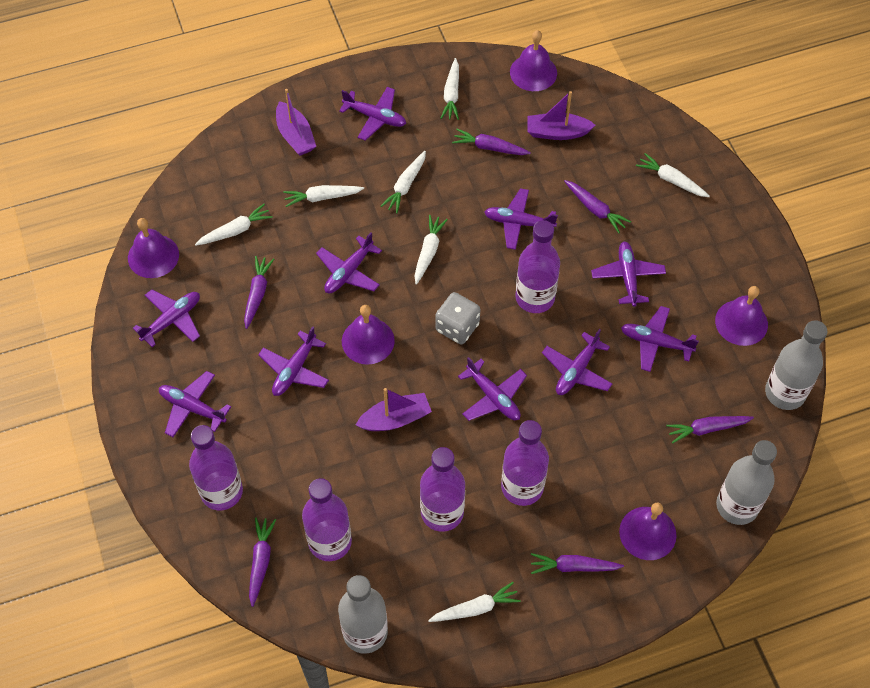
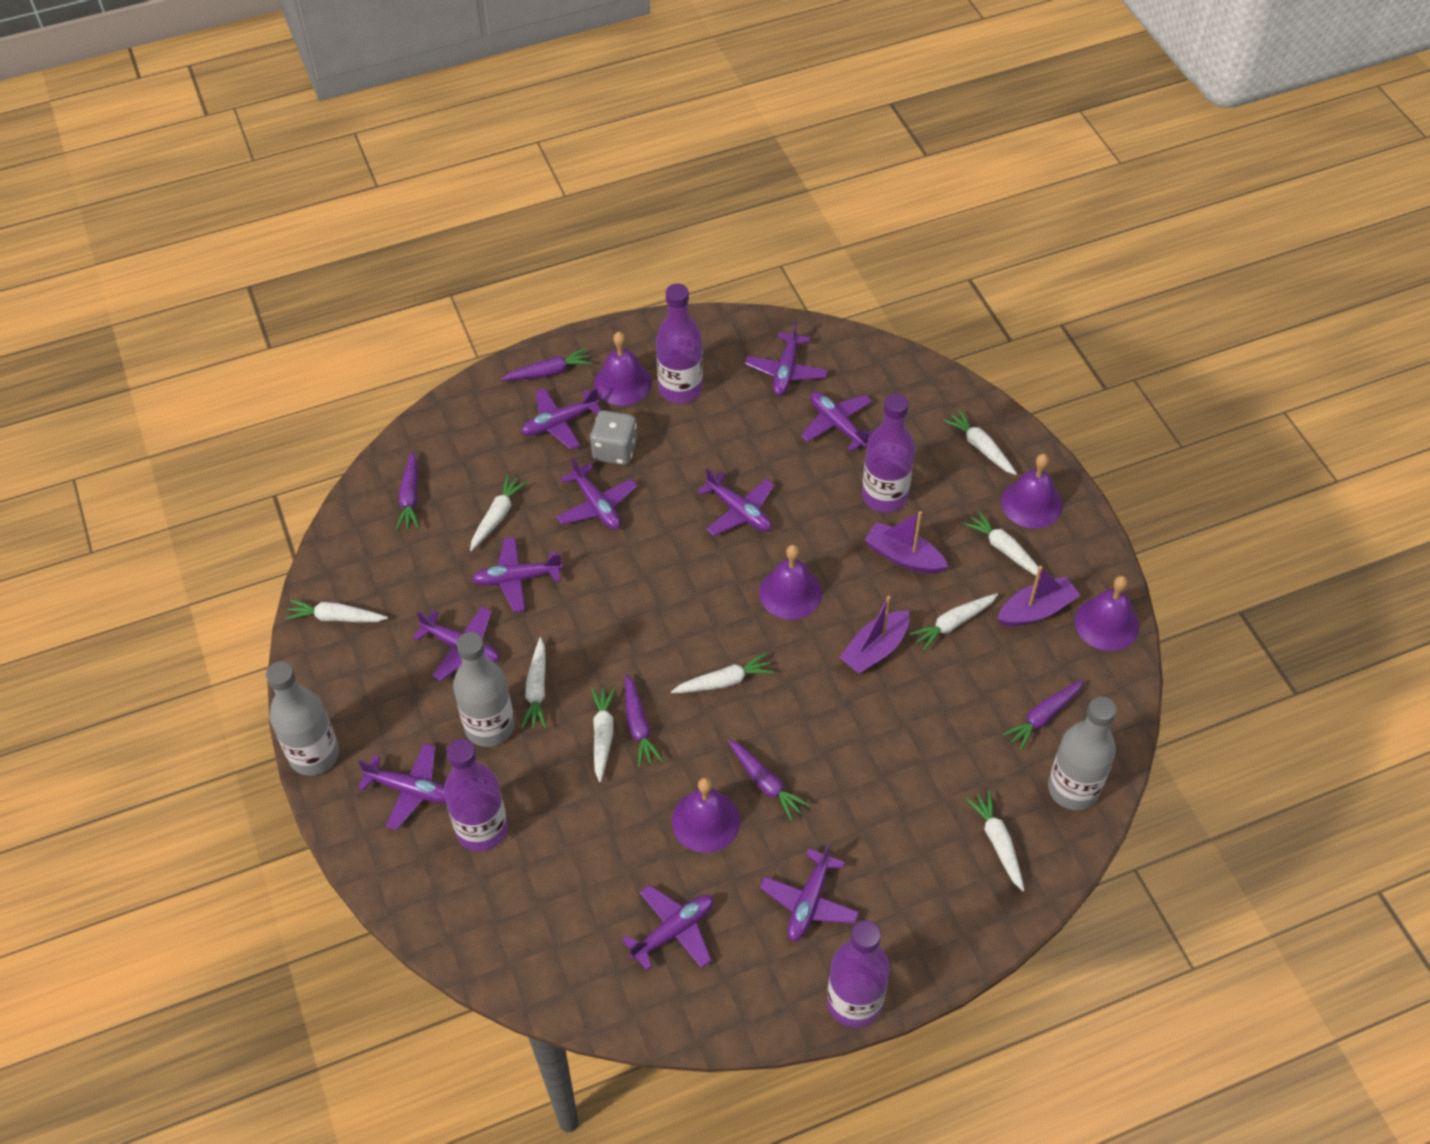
purple bottle: [189,425,243,510] [302,478,352,561] [420,447,465,532] [501,420,549,506] [515,220,560,313] = 5 -> [444,739,508,851] [656,283,703,403] [827,920,890,1027] [862,393,915,513] = 4
purple carrot: [244,256,274,329] [249,518,276,607] [452,129,531,155] [531,553,624,574] [564,180,631,233] [666,416,754,443] = 6 -> [396,451,419,530] [500,348,592,381] [625,674,663,768] [727,740,810,821] [1002,680,1084,751] = 5
white carrot: [195,204,273,246] [283,185,364,207] [381,151,426,213] [415,215,448,285] [428,582,521,622] [441,58,459,120] [636,153,710,197] = 7 -> [285,599,388,622] [470,474,527,551] [521,637,546,729] [591,687,616,782] [671,653,774,693] [909,593,998,651] [943,410,1017,475] [963,511,1038,575] [966,791,1025,891] = 9

